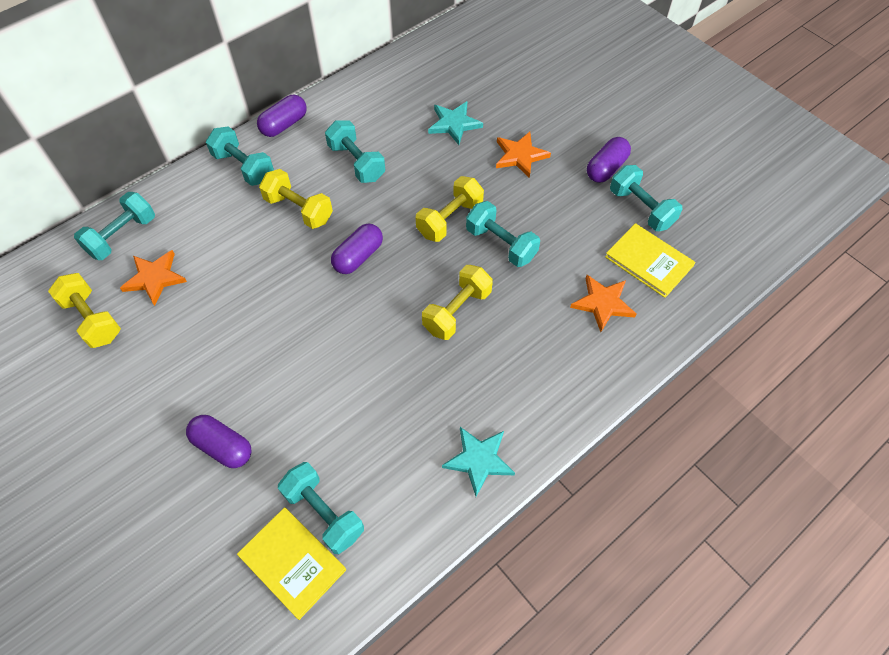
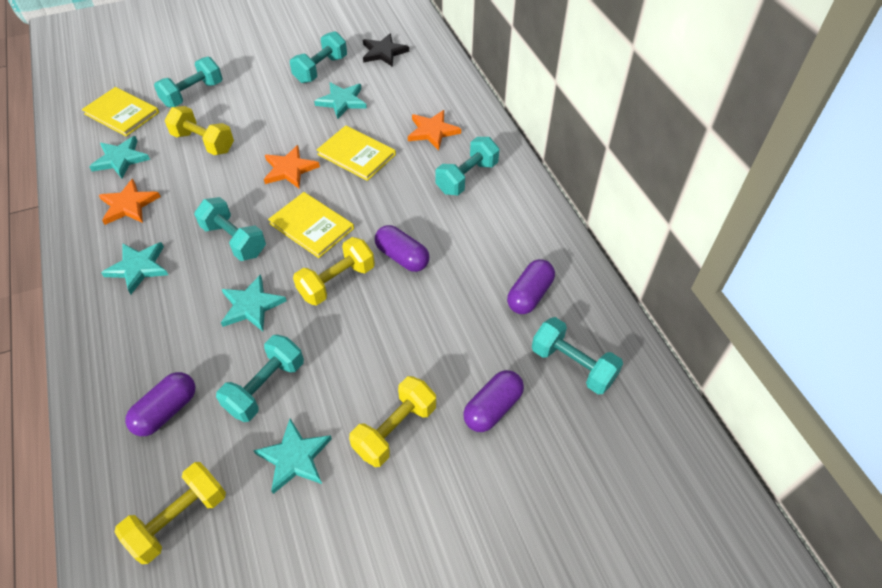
black star: none = 0 -> [363,33,409,67] = 1
turquoise star: [428,101,483,145] [442,427,515,497] = 2 -> [89,136,150,179] [101,242,168,294] [221,274,287,331] [253,419,332,494] [314,82,367,119] = 5
yellow book: [237,508,346,620] [605,223,695,298] = 2 -> [82,87,159,136] [268,192,354,258] [317,125,396,181] = 3

